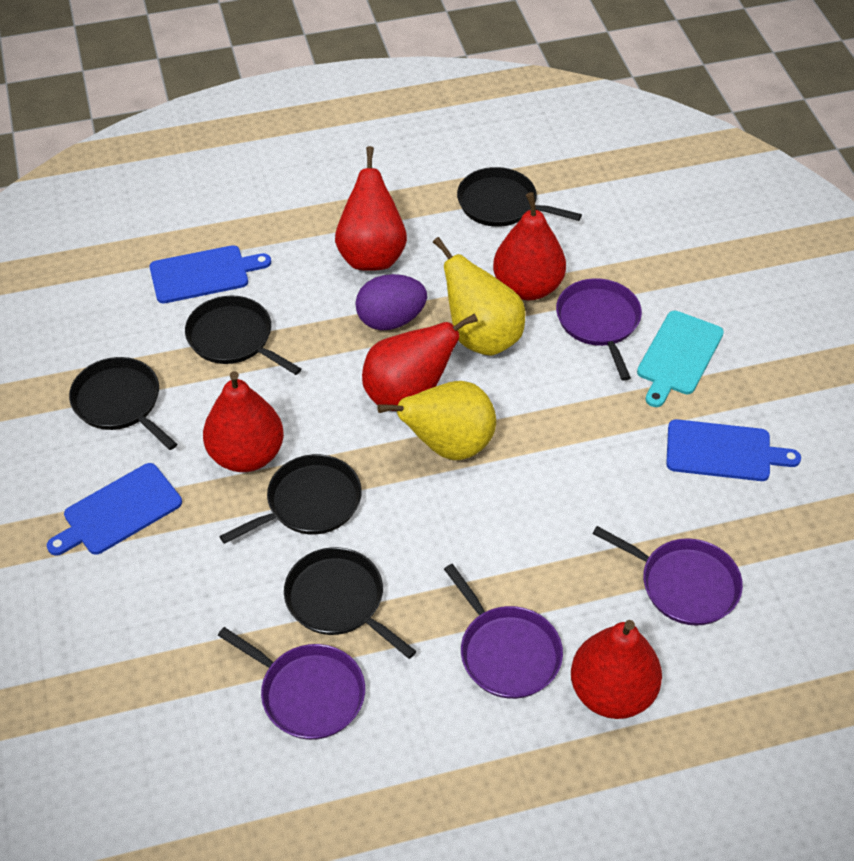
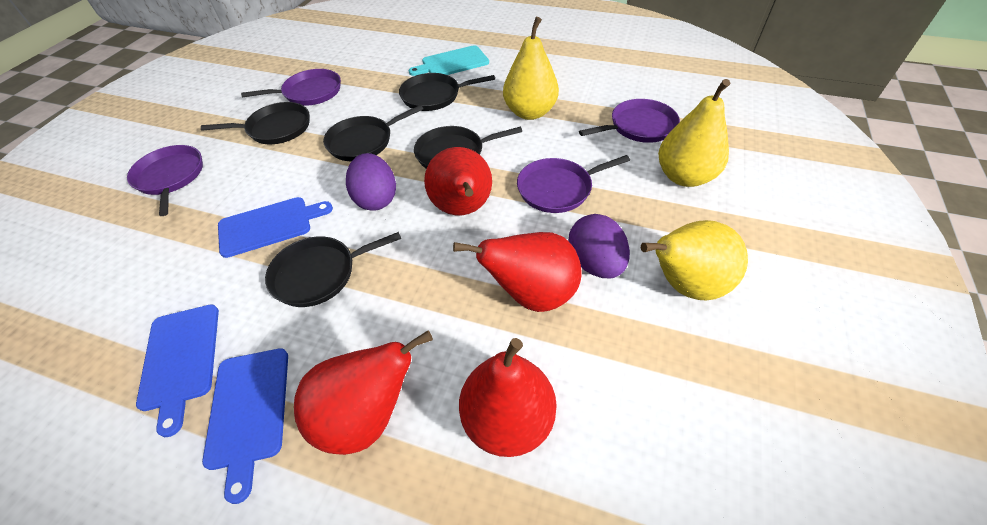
purple egg: [355,274,427,330] = 1 -> [346,153,396,211] [569,214,630,278] = 2
red pear: [203,371,284,472] [335,146,407,271] [362,313,478,411] [493,192,566,300] [571,620,662,719] = 5 -> [294,331,433,455] [424,147,492,215] [453,232,582,312] [459,338,557,457] = 4
yellow pear: [377,381,496,460] [433,237,525,356] = 2 -> [503,17,559,120] [641,220,748,300] [658,79,730,187] = 3

